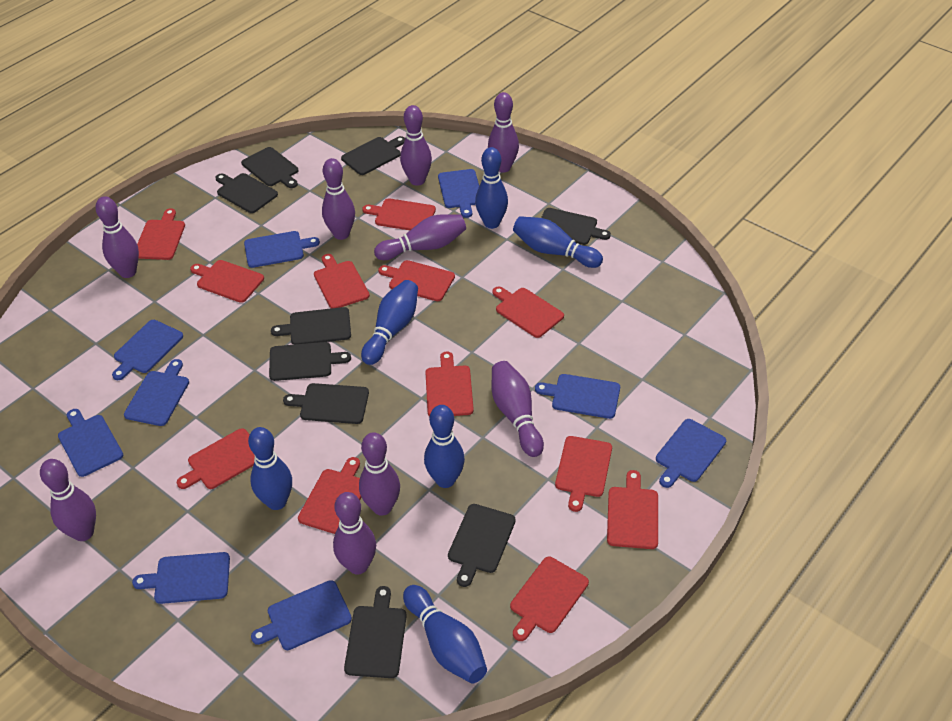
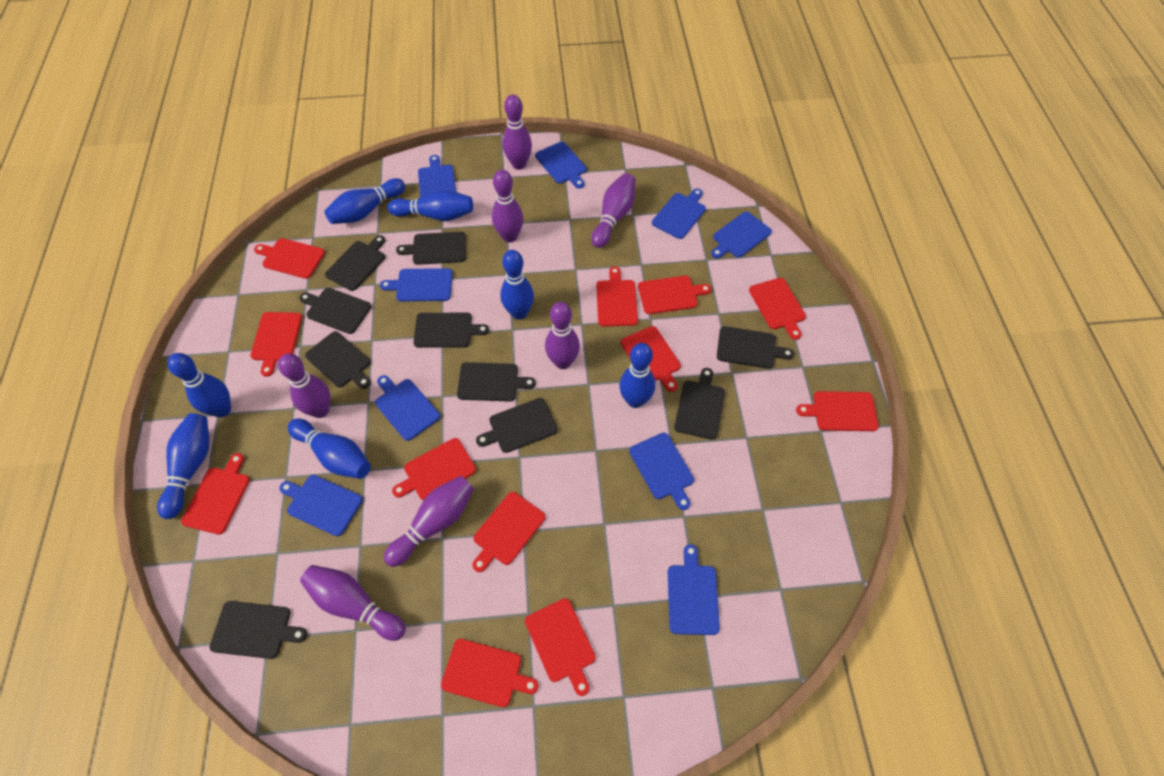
black cutting board: [215,173,278,213] [241,147,298,188] [269,342,351,381] [271,307,351,345] [283,383,369,424] [341,136,405,175] [344,586,407,678] [448,504,516,587] [541,208,611,245] = 9 -> [210,601,307,659] [299,288,371,334] [305,331,371,389] [325,235,385,291] [396,232,466,265] [413,313,489,348] [457,362,536,402] [476,398,558,453] [674,368,725,440] [717,326,794,369] = 10
blue bowling pin: [248,427,292,510] [361,280,418,365] [403,585,487,684] [424,405,465,488] [475,147,508,229] [513,216,603,268] = 6 -> [157,413,209,519] [167,353,231,417] [287,419,371,479] [324,178,405,224] [388,190,473,221] [500,250,534,320] [619,343,655,408] = 7
purple bowling pin: [40,459,96,541] [95,196,139,278] [322,158,355,240] [333,492,376,574] [359,432,400,516] [374,214,466,260] [400,105,432,186] [488,92,519,173] [492,361,544,457] = 9 -> [278,353,331,418] [300,565,406,641] [384,476,474,567] [492,170,523,243] [503,95,532,170] [545,302,580,369] [591,173,635,248] = 7

